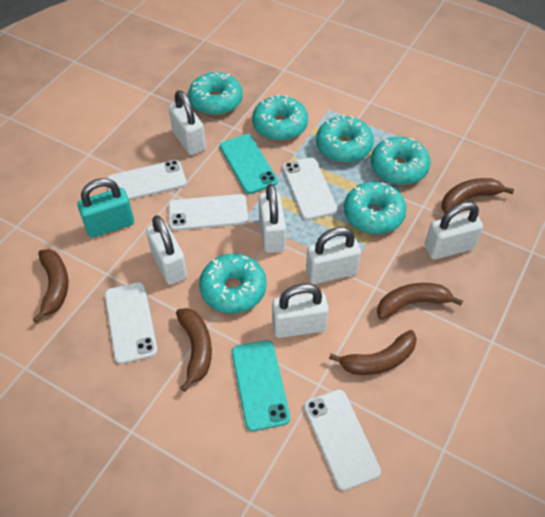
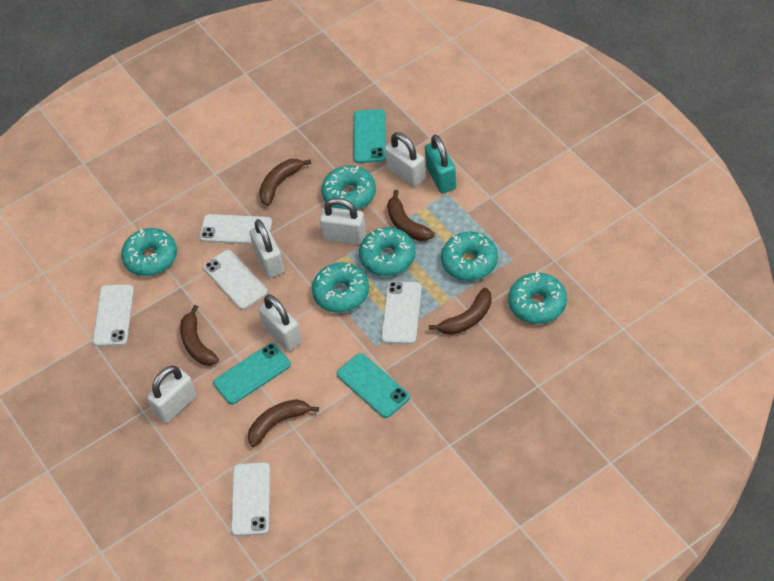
turquoise phone: [220,135,278,194] [232,340,290,431] = 2 -> [213,343,291,404] [337,353,410,418] [353,109,386,163] = 3
white padlock: [146,215,187,285] [169,90,206,155] [259,184,286,253] [272,284,329,338] [306,227,361,284] [425,202,483,260] = 6 -> [147,366,196,424] [250,219,284,278] [258,294,302,351] [320,198,366,245] [385,132,426,187] = 5

